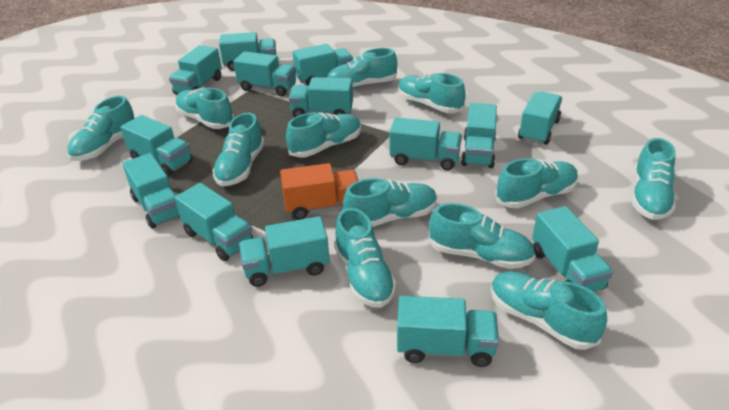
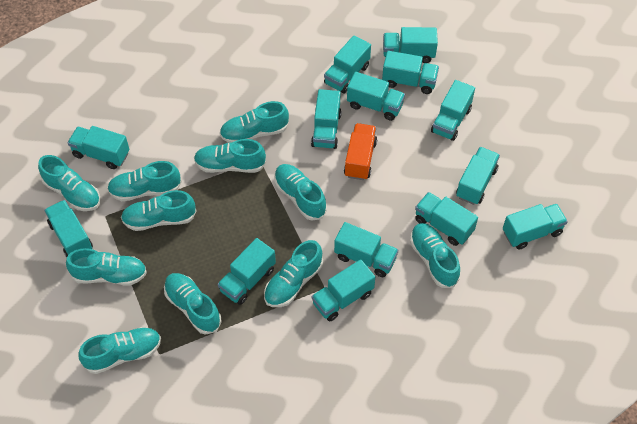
turquoise shoe: [67,96,135,161] [175,88,234,129] [213,113,265,186] [286,112,361,158] [327,48,397,89] [334,208,397,308] [343,178,437,227] [398,73,466,113] [429,203,536,269] [491,271,607,350] [495,158,578,208] [632,138,676,220] = 12 -> [38,155,100,211] [66,248,147,285] [78,327,161,374] [107,161,182,201] [121,190,196,231] [164,273,221,335] [194,139,266,173] [219,101,289,143] [264,240,323,307] [274,164,327,220] [410,223,460,288] = 11

